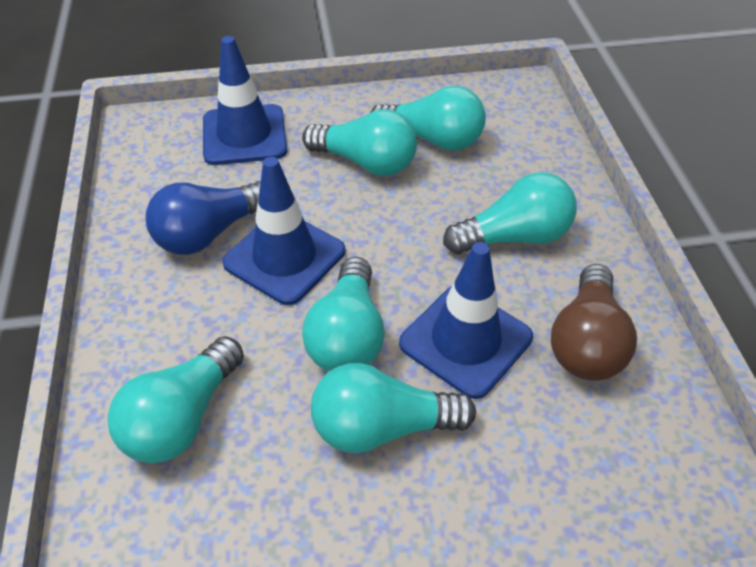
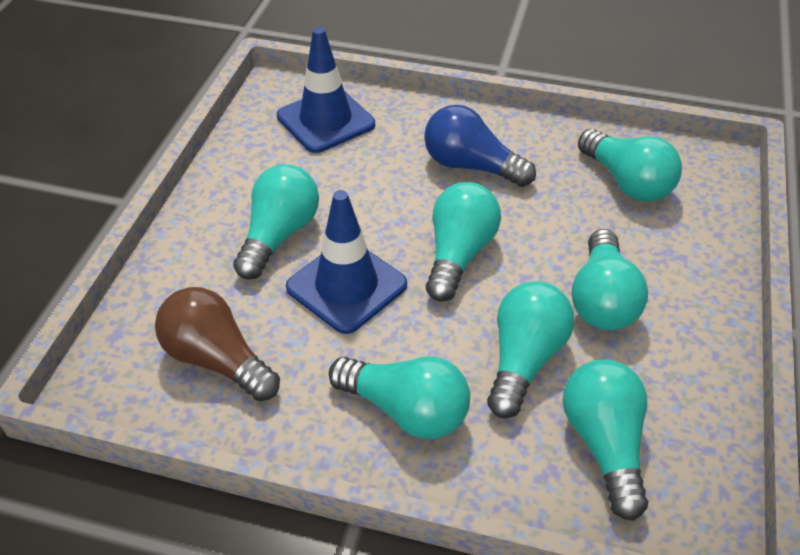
blue traffic cone: [203,36,287,165] [222,157,345,305] [399,242,533,399] = 3 -> [277,27,375,153] [286,190,407,334] = 2
turquoise light bulb: [107,336,244,463] [302,109,417,176] [302,257,385,372] [311,363,476,453] [370,86,486,151] [443,172,577,254] = 6 -> [233,164,319,280] [329,356,470,439] [426,182,501,302] [487,281,574,418] [563,360,648,521] [572,229,648,330] [578,129,682,202] = 7

